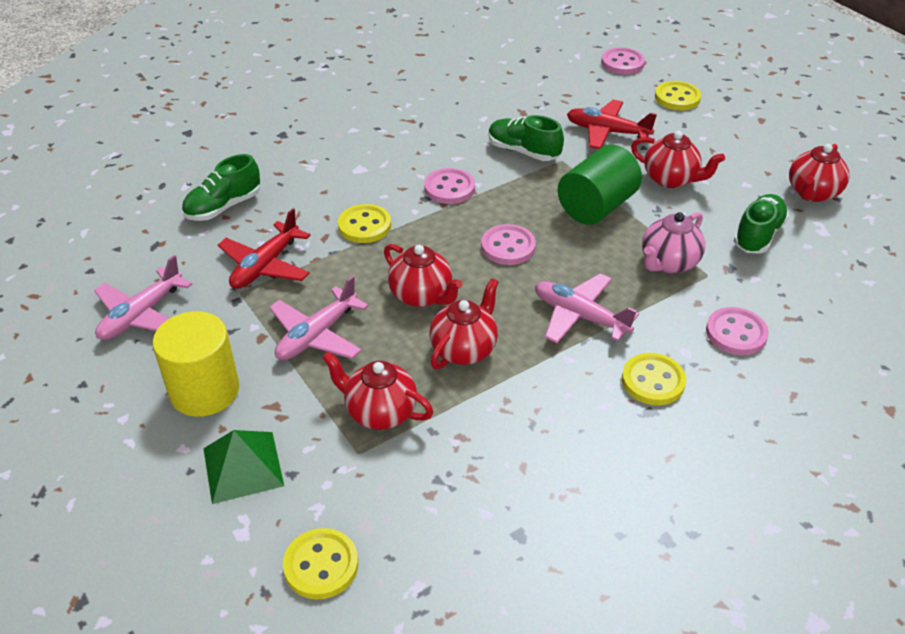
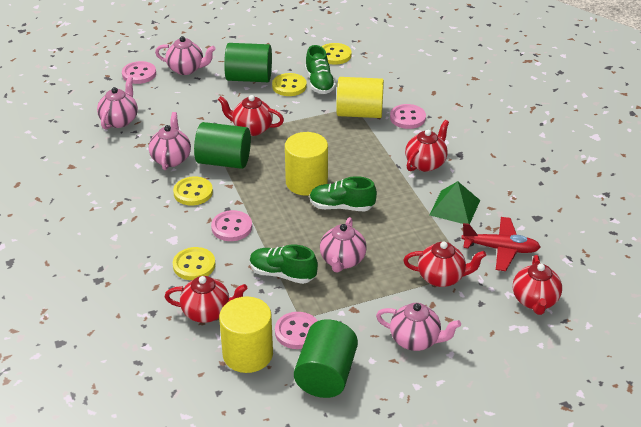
green cylinder: [558,145,642,225] = 1 -> [194,122,251,169] [224,43,272,82] [294,319,358,398] = 3
pink plane: [94,255,192,340] [269,276,369,360] [535,273,639,343] = 3 -> none = 0
pink teapot: [642,212,705,273] = 1 -> [97,76,138,129] [149,112,191,170] [155,36,216,75] [320,217,367,273] [376,303,461,351] = 5
red plane: [218,208,311,289] [567,100,657,149] = 2 -> [461,217,540,271] = 1
yellow cylinder: [152,311,239,417] = 1 -> [219,296,273,373] [285,132,328,196] [336,77,384,118] = 3

